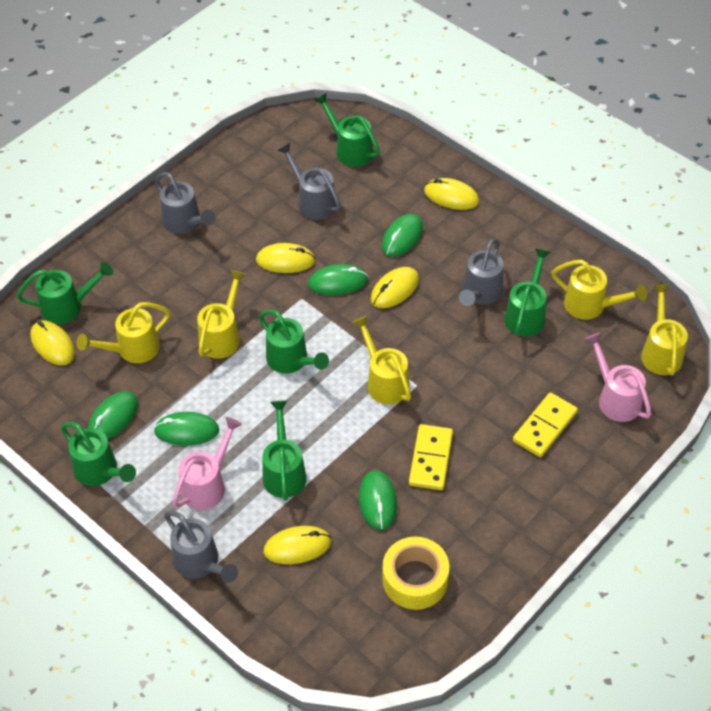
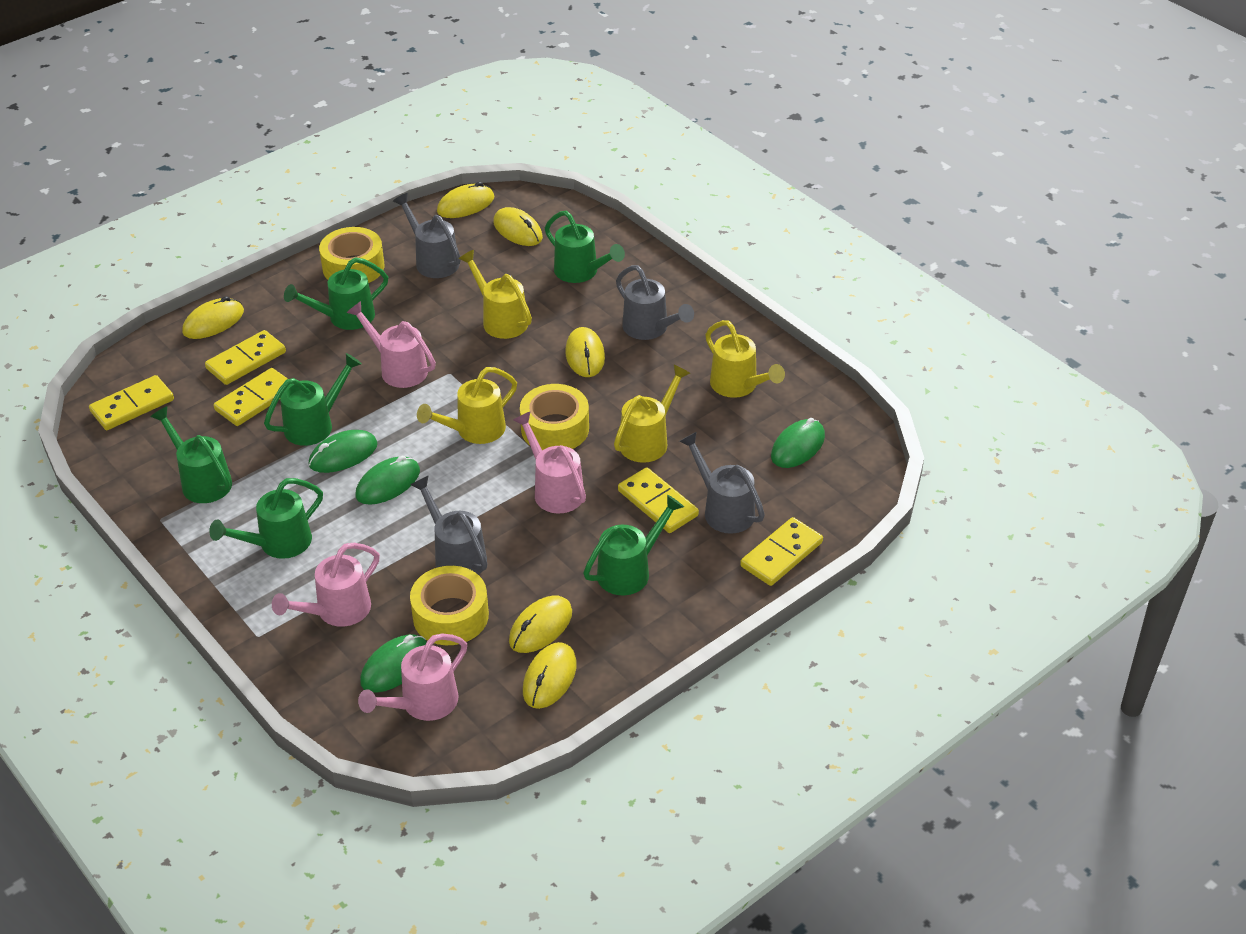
green mouse: [88,392,138,439] [154,412,219,446] [308,264,368,295] [359,470,397,530] [382,214,423,257] = 5 -> [308,430,378,473] [356,455,420,505] [360,634,427,693] [771,418,825,468] = 4
pink watering can: [172,417,242,510] [585,332,652,422] = 2 -> [272,543,380,627] [346,301,436,388] [358,633,467,721] [513,411,586,513] = 4
yellow domino: [409,424,453,490] [513,392,578,457] = 2 -> [89,375,174,430] [205,330,286,385] [214,368,288,426] [618,467,699,533] [740,517,823,586] = 5
yellow mouse: [30,320,75,365] [256,243,316,273] [264,526,331,564] [371,267,419,308] [424,178,479,210] = 5 -> [182,296,244,339] [437,182,494,218] [493,207,543,246] [509,595,572,653] [523,642,577,709] [565,327,605,377] = 6
yellow tape: [382,537,449,610] = 1 -> [319,227,384,283] [410,566,489,645] [520,384,589,450] = 3
yellow watering can: [77,302,170,363] [197,270,246,359] [352,316,411,404] [552,260,647,320] [641,284,688,375] = 5 -> [417,367,517,444] [459,250,532,339] [614,364,690,463] [705,320,785,398] = 4

